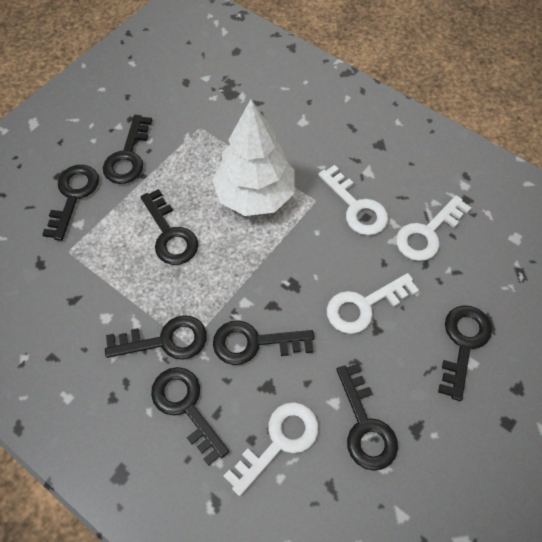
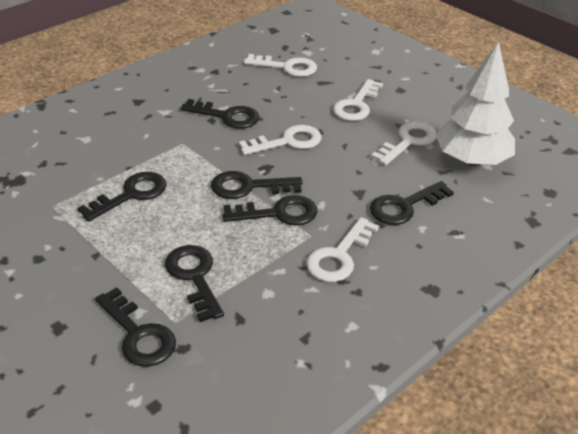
black key: [42,165,99,241] [103,115,152,184] [105,315,207,360] [140,189,198,265] [151,367,229,466] [213,320,314,365] [336,363,398,471] [438,305,492,401] = 8 -> [78,172,167,221] [95,287,176,367] [165,245,224,322] [180,99,260,129] [211,171,302,199] [222,195,318,226] [370,181,454,225] = 7
white key: [224,402,318,496] [318,165,388,235] [327,273,419,334] [396,195,471,261] = 4 -> [239,125,322,155] [244,54,317,77] [306,217,379,282] [333,79,383,121] [371,122,437,165] = 5

